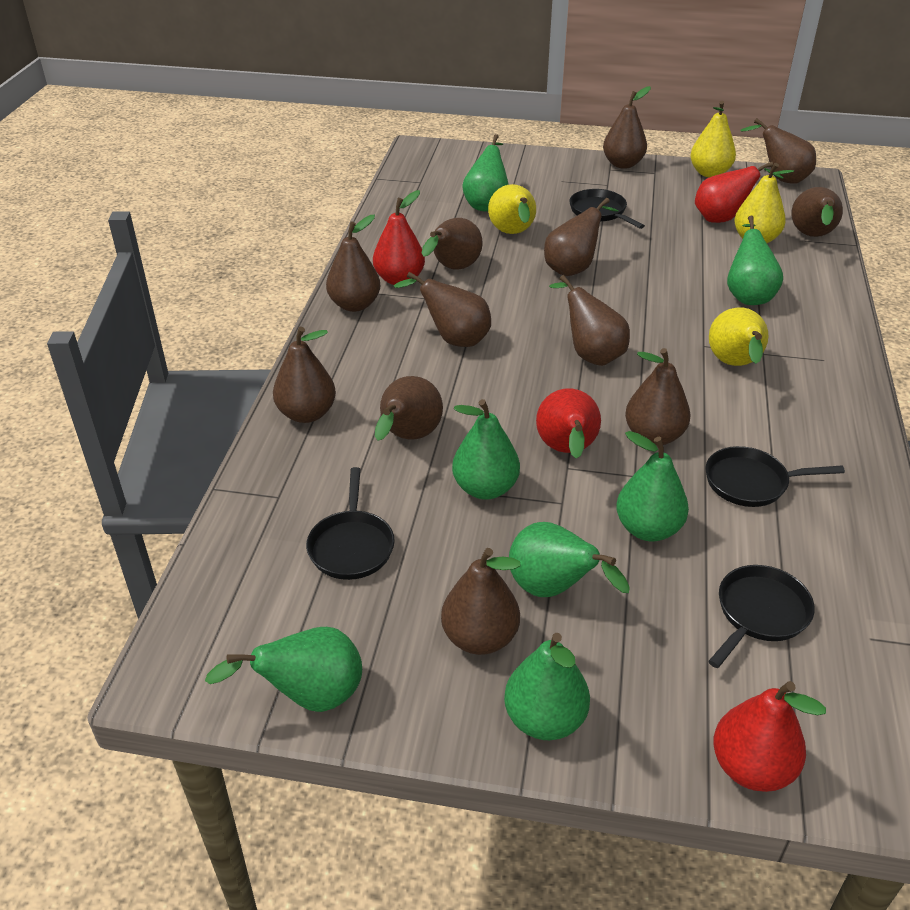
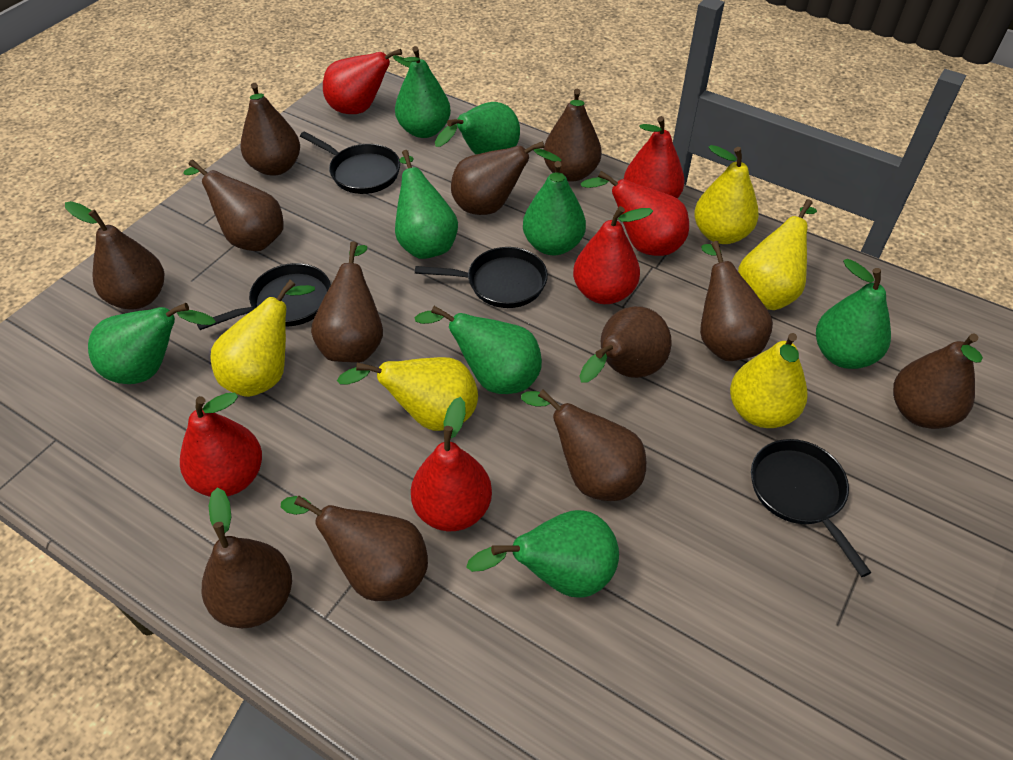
green pear: [205,627,362,712] [452,399,520,500] [462,134,509,212] [504,633,590,740] [509,522,630,597] [616,431,689,541] [727,216,783,305] = 7 -> [88,303,216,384] [395,46,451,138] [395,150,458,259] [414,306,542,394] [435,102,520,154] [466,510,619,598] [523,161,586,255] [816,259,891,369] = 8
red pear: [373,190,425,285] [536,388,601,458] [695,162,783,223] [713,681,826,792] = 4 -> [180,393,262,497] [323,49,411,114] [411,397,492,531] [573,206,653,304] [581,171,689,256] [624,116,685,199] = 6
yellow pear: [488,184,536,234] [690,101,736,177] [709,307,768,366] [734,163,794,243] = 4 -> [210,280,315,397] [337,357,478,431] [694,145,759,244] [730,333,808,428] [738,199,817,310] = 5

